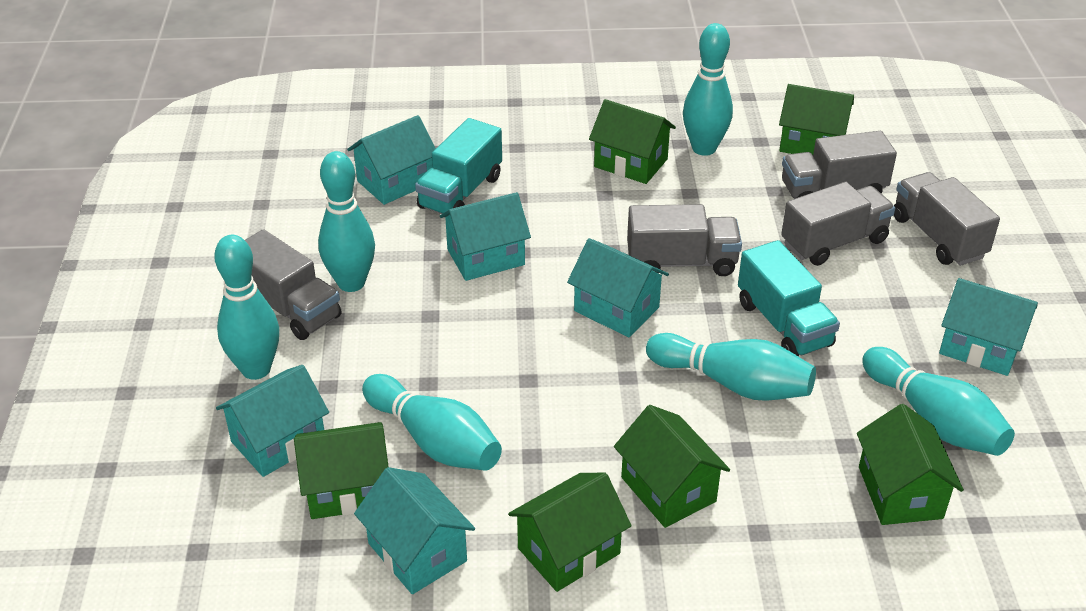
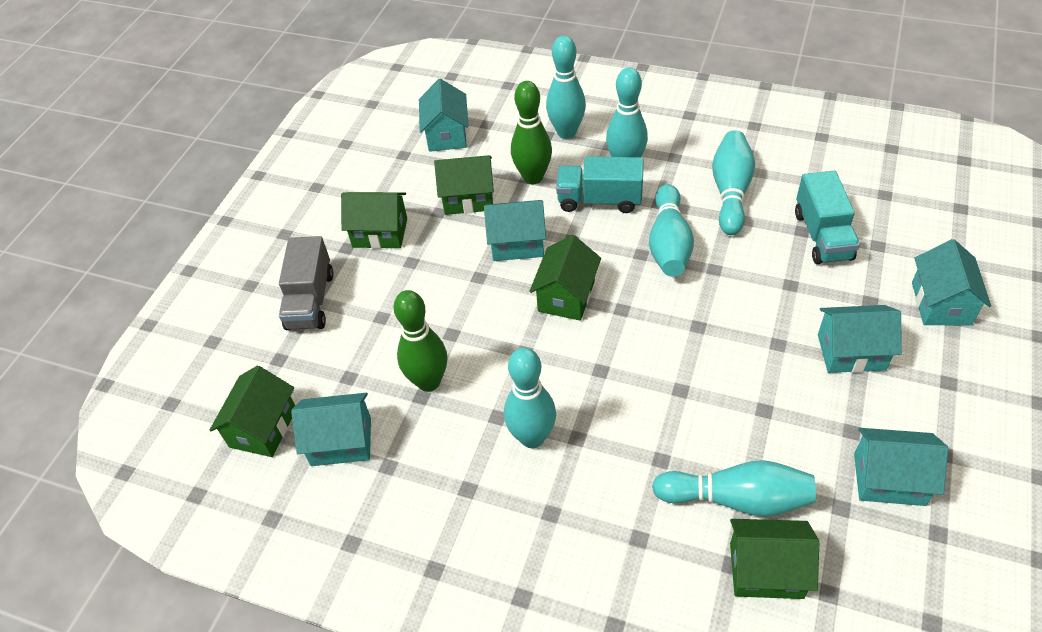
green bowling pin: none = 0 -> [393,290,447,392] [511,81,552,184] = 2
green house: [294,422,389,519] [508,473,631,592] [589,99,676,184] [614,405,730,528] [779,84,854,155] [857,404,964,525] = 6 -> [209,366,295,457] [341,192,407,249] [434,155,494,215] [529,235,601,321] [730,519,819,599] = 5
grey truck: [245,229,341,340] [627,204,742,276] [781,182,895,266] [782,131,897,199] [894,172,1000,266] = 5 -> [279,236,334,330] = 1

